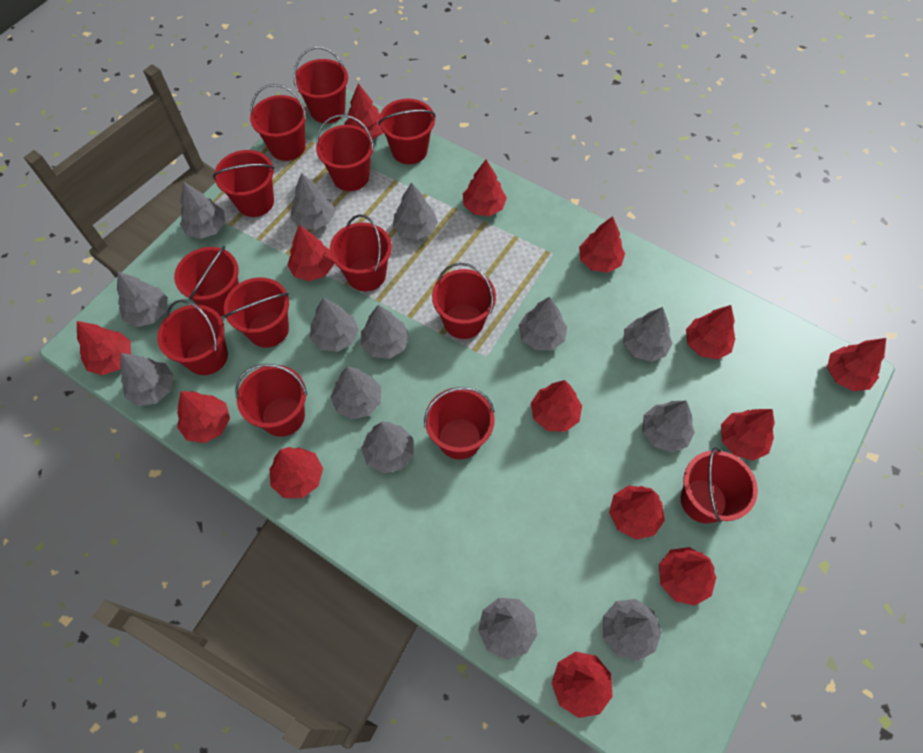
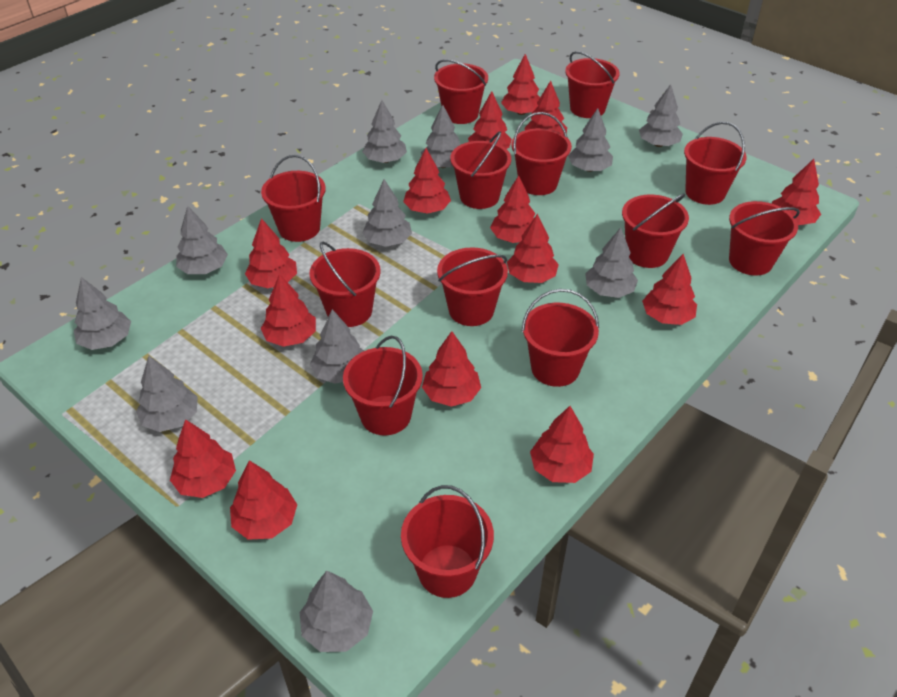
grey tree: [117,272,168,327] [120,353,174,406] [180,181,225,239] [290,173,335,230] [310,297,359,352] [331,366,381,419] [361,305,410,359] [361,422,414,474] [393,182,438,240] [478,598,537,660] [519,297,567,350] [603,599,662,661] [623,307,672,362] [642,401,695,453] = 14 -> [74,277,131,350] [136,356,198,432] [176,206,228,274] [300,571,373,652] [310,309,364,384] [362,100,407,163] [362,179,412,247] [421,105,460,168] [568,108,613,172] [585,227,638,298] [639,84,683,147] = 11

